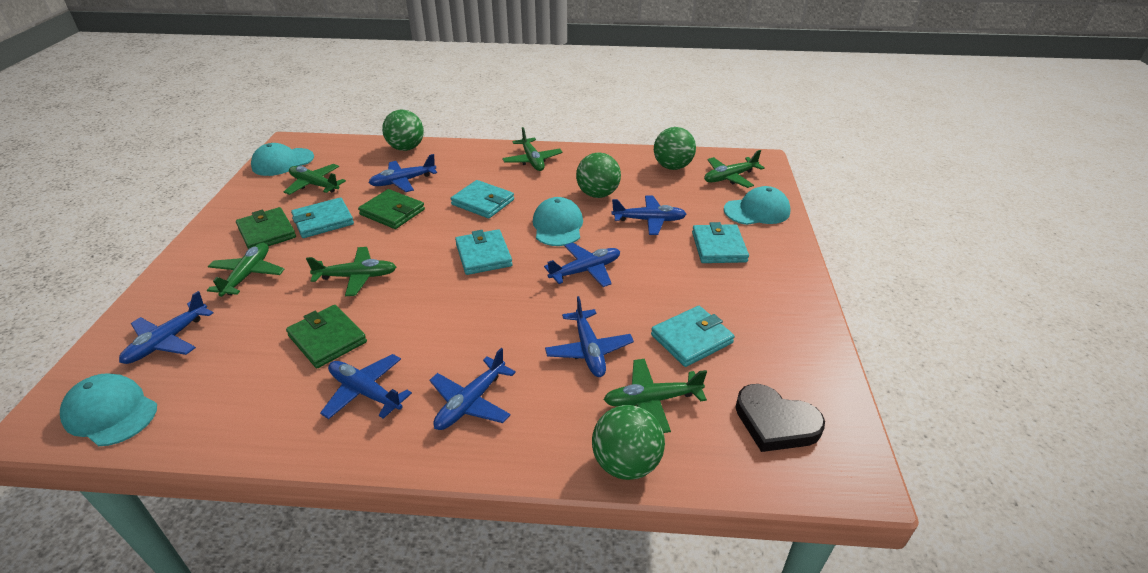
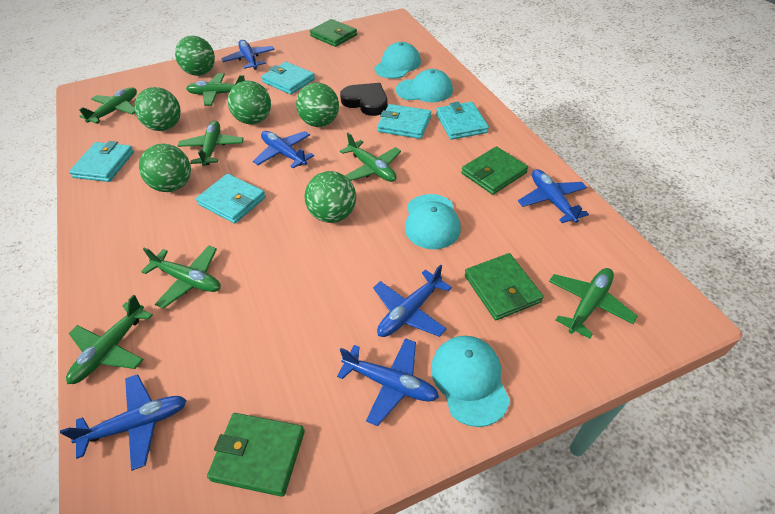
blue plane: [119,291,213,364] [320,354,412,419] [368,154,437,192] [429,348,516,430] [544,243,620,287] [545,296,634,377] [612,195,687,235] = 7 -> [60,374,187,471] [221,40,275,70] [253,131,314,169] [337,338,439,426] [373,264,452,337] [518,169,589,223] = 6
green ball: [382,110,424,151] [576,153,621,198] [592,405,665,480] [654,127,696,170] = 4 -> [134,87,181,131] [139,144,191,192] [175,36,215,76] [228,81,271,124] [296,83,339,127] [305,171,356,223] = 6
green plane: [207,243,285,297] [284,164,346,195] [306,247,396,296] [502,127,563,171] [604,359,707,433] [704,150,765,188] = 6 -> [66,295,153,384] [79,87,137,124] [141,245,221,309] [178,121,244,166] [186,73,247,106] [340,133,401,182] [549,268,638,339] = 7
green wallet: [236,207,296,249] [286,305,367,368] [358,189,425,229] = 3 -> [207,413,305,497] [310,19,357,47] [461,146,528,195] [464,253,544,320] = 4

